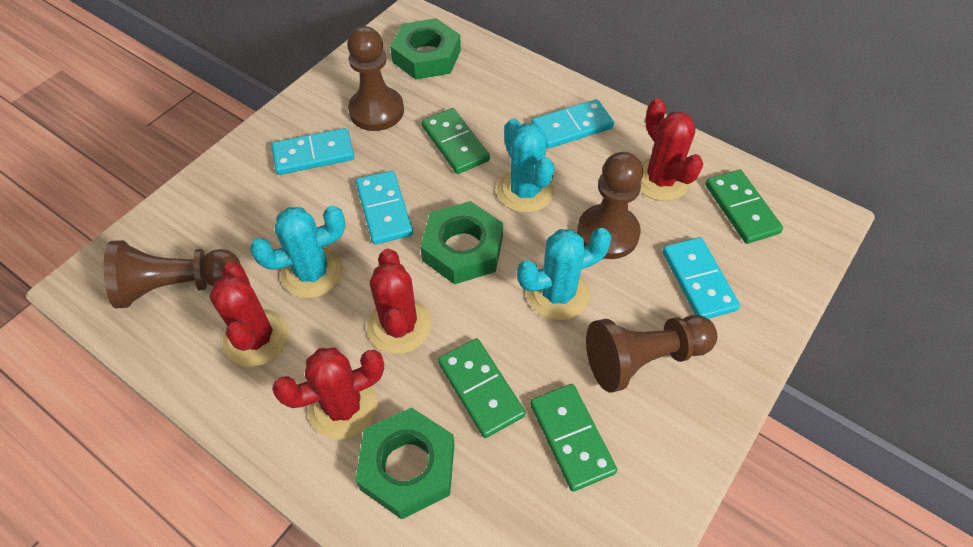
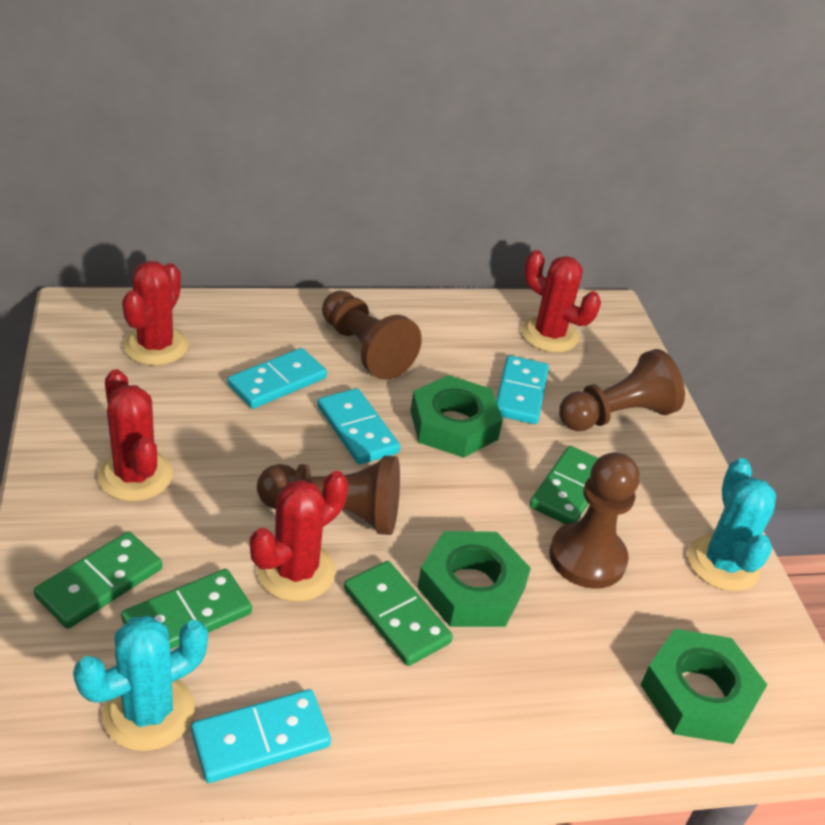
turquoise cactus: [250,206,346,298] [497,118,554,213] [517,228,611,320] = 3 -> [73,616,208,751] [688,458,776,591] = 2

